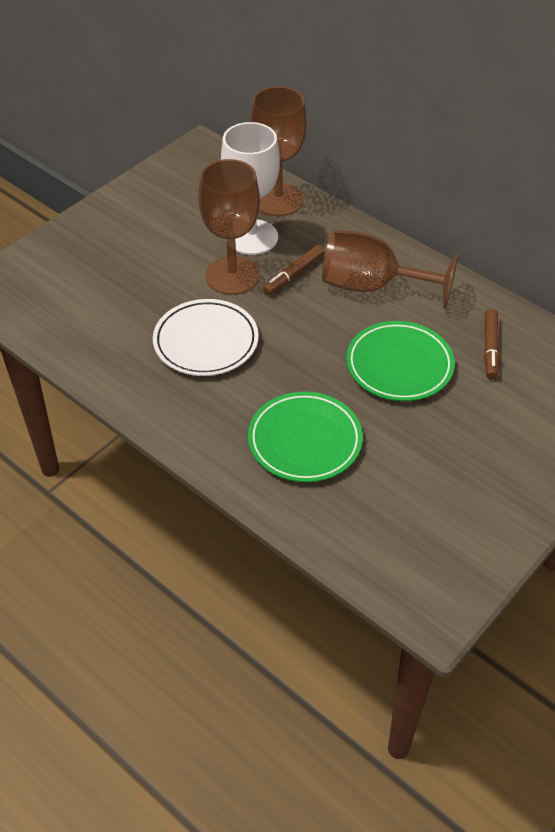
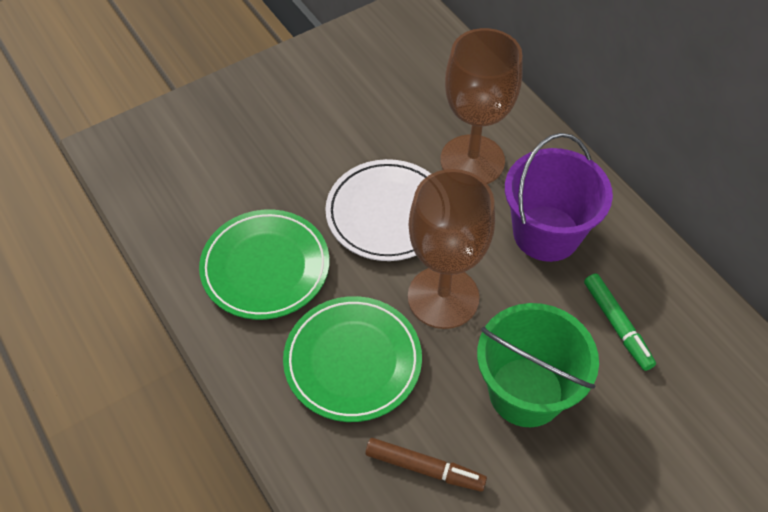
brown goblet: [198,159,260,295] [250,86,307,216] [322,230,459,309] = 3 -> [408,169,495,329] [440,28,523,184] = 2
brown marker: [263,245,325,295] [484,309,500,379] = 2 -> [365,438,487,492] = 1
green bucket: none = 0 -> [477,303,599,427] = 1
green marker: none = 0 -> [584,273,656,371] = 1
purple bucket: none = 0 -> [505,133,613,262] = 1
white goblet: [221,122,280,255] = 1 -> none = 0

